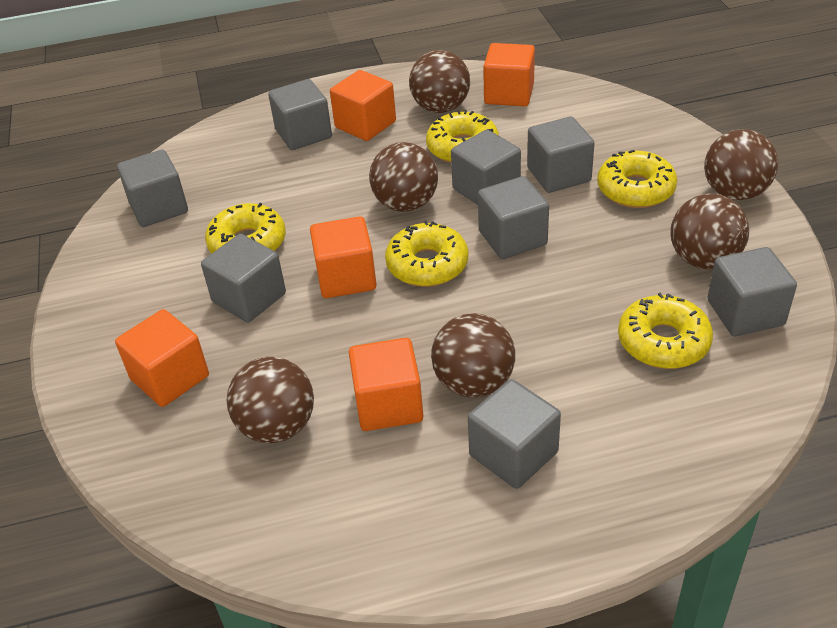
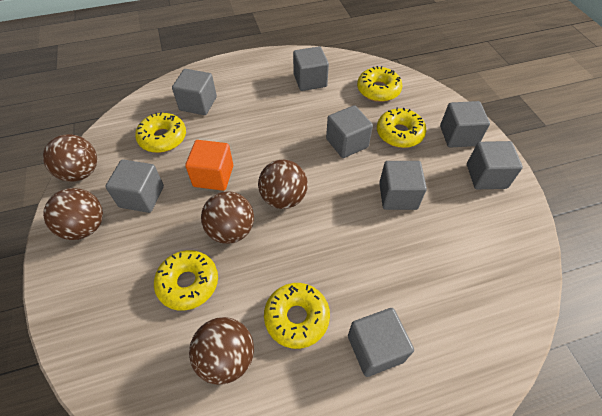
brown ball: [226,357,314,443] [369,142,438,212] [409,50,470,113] [431,313,515,398] [670,194,749,269] [704,129,778,200] = 6 -> [43,134,97,182] [43,188,103,240] [189,317,254,385] [201,191,254,244] [258,160,308,209] = 5
orange cube: [115,309,209,407] [310,216,377,298] [330,70,396,141] [349,338,423,431] [483,43,535,106] = 5 -> [185,140,233,191] = 1

